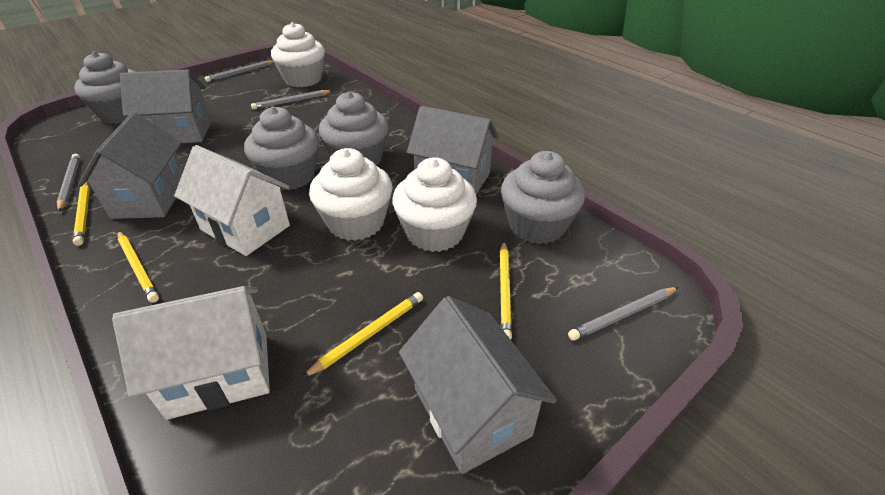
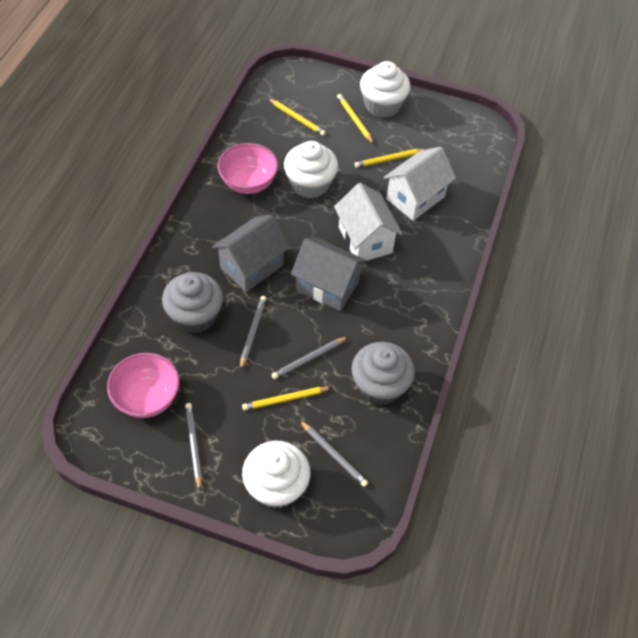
grey cupcake: [74,52,135,124] [244,106,319,191] [319,91,389,165] [501,151,585,244] = 4 -> [162,272,223,333] [351,342,415,405] = 2
grey house: [78,112,184,219] [120,70,212,143] [399,296,557,474] [407,106,499,194] = 4 -> [212,215,290,292] [291,237,367,311] = 2
pink bowl: none = 0 -> [107,353,180,418] [217,143,278,194] = 2

